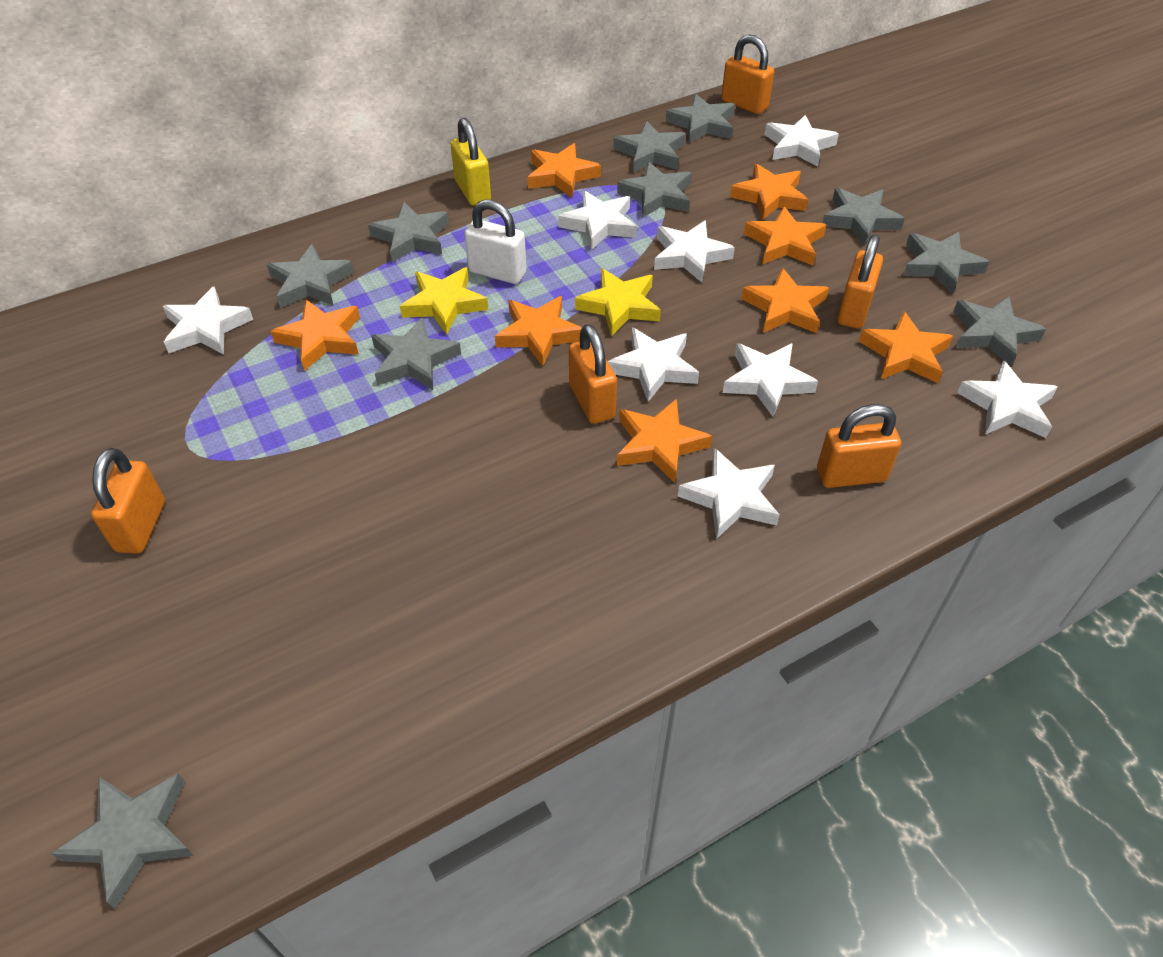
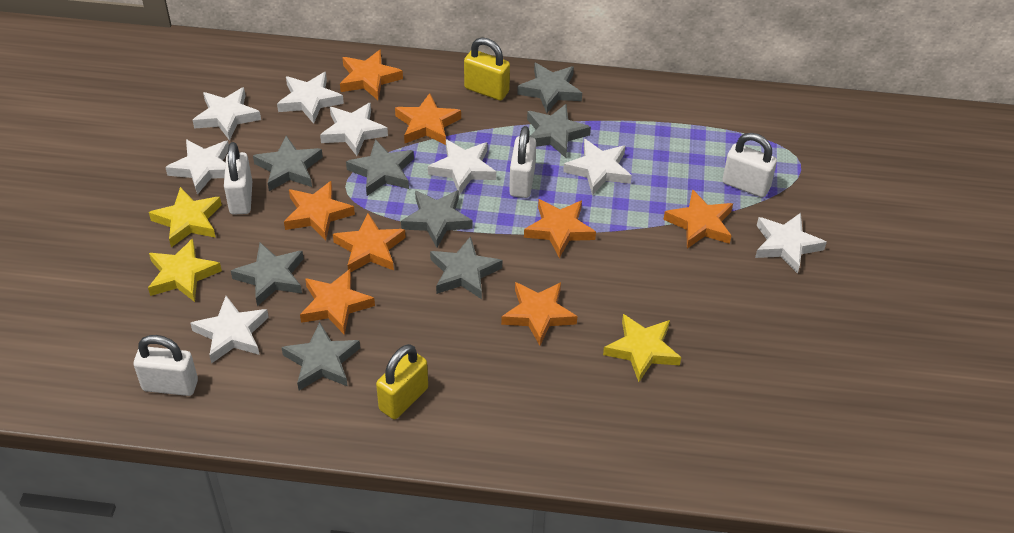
grey star: [52,773,194,909] [267,244,354,308] [368,202,449,262] [371,317,461,390] [613,121,686,172] [617,162,692,218] [666,94,735,143] [822,188,905,246] [903,232,989,294] [953,296,1046,366] = 10 -> [231,243,304,306] [253,136,323,191] [281,322,360,391] [346,139,414,196] [401,190,473,248] [430,236,502,299] [517,63,582,113] [527,104,591,158] = 8
orange padlock: [91,448,165,554] [569,324,617,424] [721,35,774,114] [817,404,901,488] [837,234,883,329] = 5 -> none = 0
white padlock: [464,199,527,284] = 1 -> [134,335,198,396] [224,142,252,215] [509,126,536,198] [722,133,777,198] = 4
yellow padlock: [450,118,491,205] = 1 -> [376,344,428,419] [464,37,510,101] = 2
yellow star: [400,267,488,334] [575,268,661,336] = 2 -> [148,238,222,302] [149,187,222,247] [603,314,681,382] = 3

